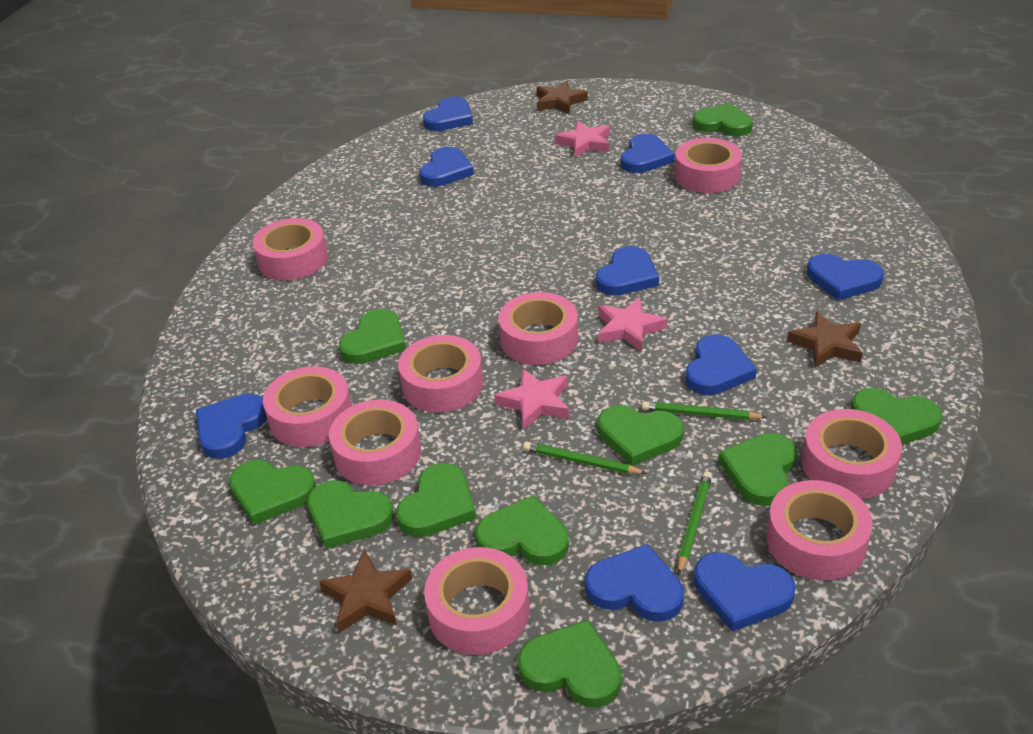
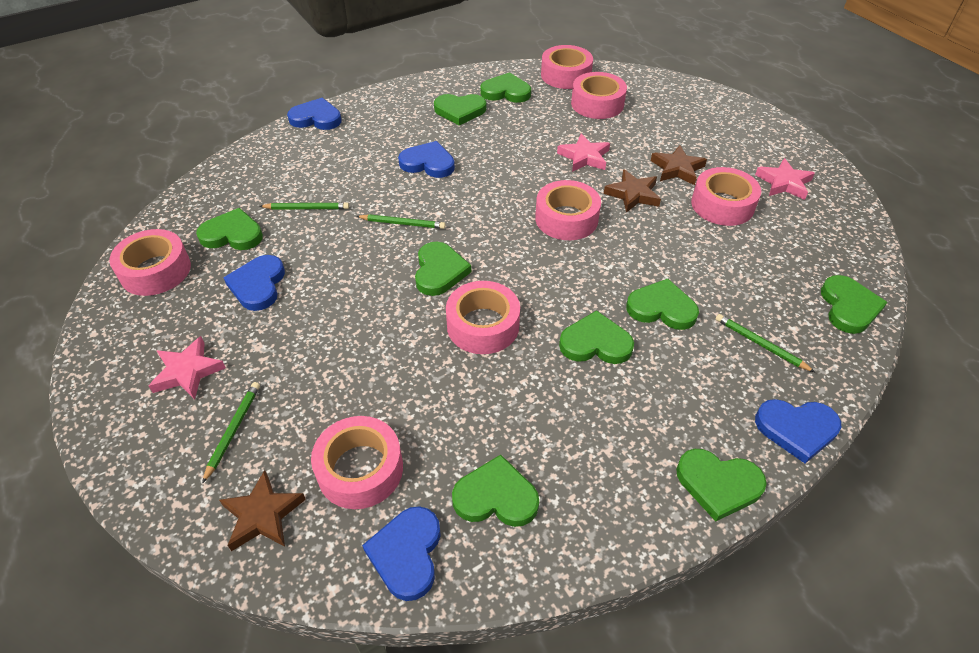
blue heart: [196,394,267,459] [419,147,474,187] [423,96,473,131] [585,544,684,622] [596,246,659,295] [621,134,675,173] [685,334,757,395] [694,552,795,631] [807,254,884,301] = 9 -> [223,255,285,311] [287,98,342,130] [362,506,441,601] [398,141,455,178] [755,399,841,463] = 5
green heart: [229,460,316,525] [307,480,394,549] [339,308,406,364] [396,463,476,537] [475,495,569,565] [518,620,621,708] [598,405,684,466] [693,103,753,136] [719,433,797,506] [851,388,942,445] = 10 -> [196,208,263,250] [415,242,471,296] [434,94,486,125] [452,455,539,527] [480,72,531,103] [559,310,634,364] [626,279,699,330] [676,449,767,522] [821,275,887,334] = 9
green pencil: [523,442,647,474] [642,401,767,420] [678,471,712,575] = 3 -> [202,382,260,484] [259,202,349,210] [356,214,446,229] [716,314,815,372] = 4
pink tape: [253,218,328,280] [263,366,352,447] [329,400,421,485] [398,335,483,413] [424,547,529,655] [499,292,578,365] [674,138,742,193] [766,480,873,581] [802,409,902,499] = 9 -> [109,229,191,296] [311,416,403,509] [446,281,520,354] [535,180,601,240] [541,45,593,89] [571,72,627,119] [691,167,761,226] = 7

